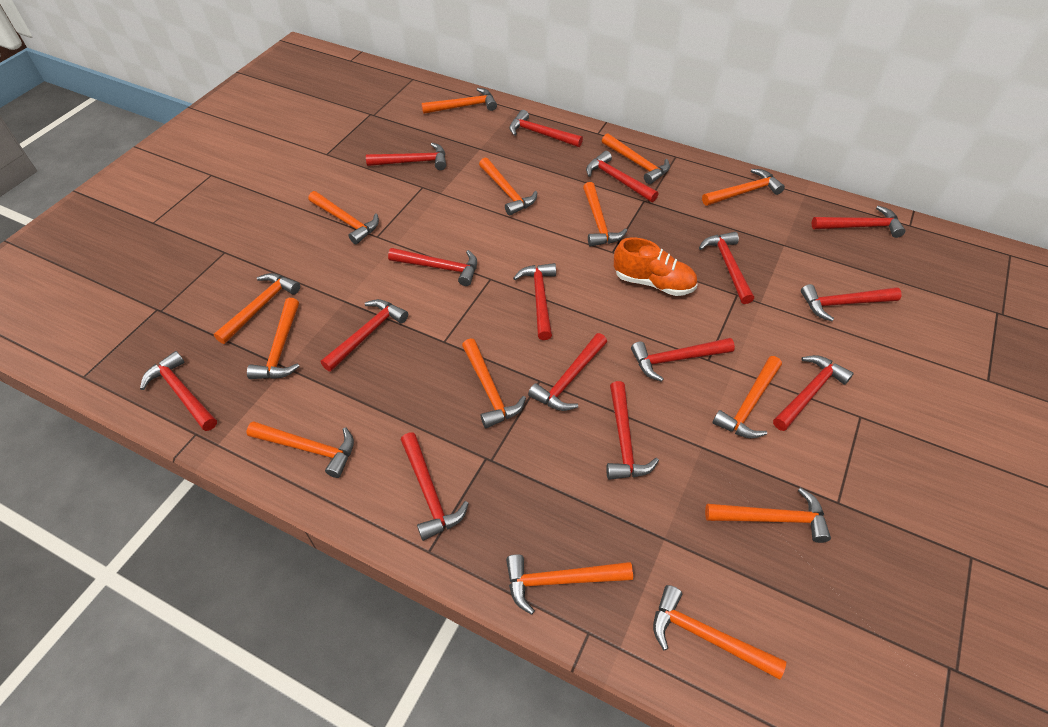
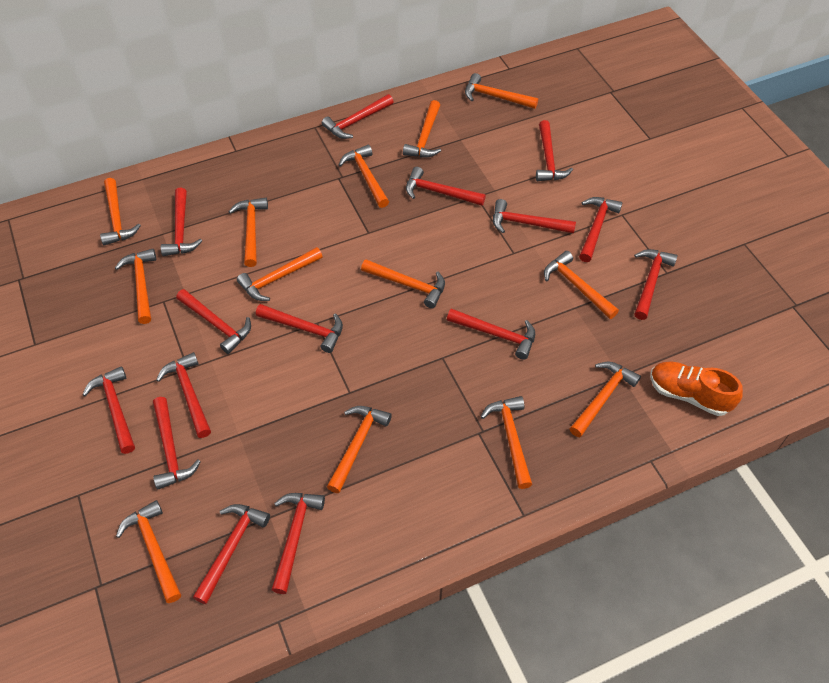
orange hammer: [214,273,300,344] [246,421,354,478] [247,298,299,379] [308,191,379,244] [421,88,497,114] [462,338,526,428] [479,157,537,216] [506,554,633,615] [583,182,627,247] [602,133,670,184] [653,585,786,679] [702,169,785,206] [705,488,831,543] [713,356,782,438] = 14 -> [100,178,141,245] [115,249,156,324] [116,500,181,603] [228,198,268,267] [237,247,323,301] [327,406,392,493] [339,145,389,208] [361,259,445,308] [403,100,441,158] [465,73,538,109] [481,396,532,489] [544,251,619,319] [570,362,641,437] = 13

